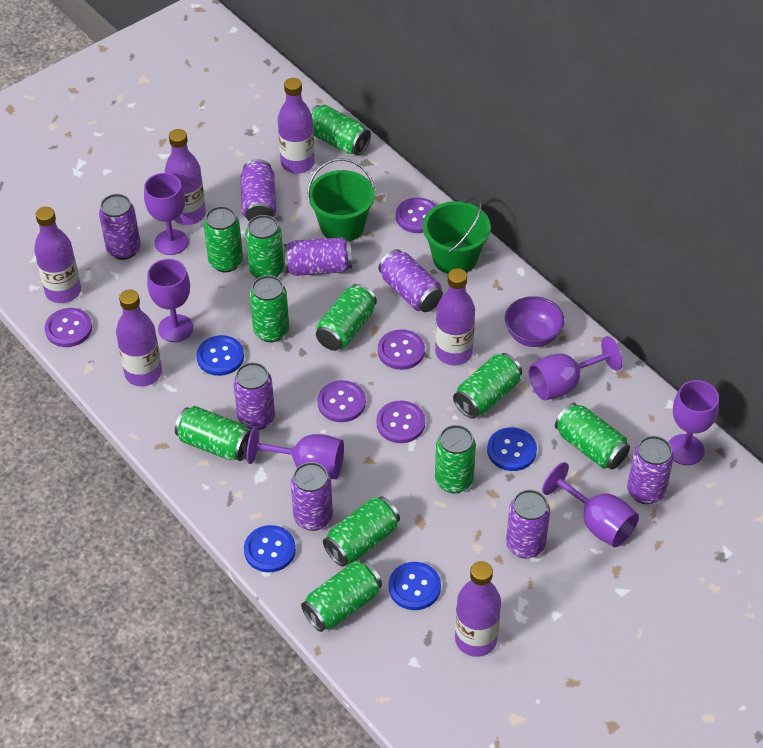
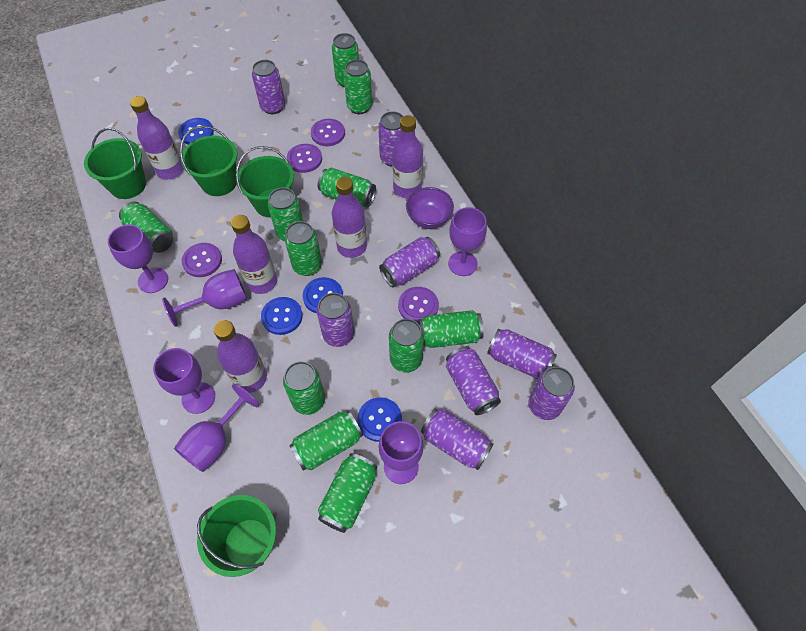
green bucket: [307,158,375,241] [423,197,491,274] = 2 -> [84,128,146,199] [180,126,237,196] [197,495,276,577] [236,146,294,218] = 4
purple bottle: [34,207,81,303] [116,289,162,386] [165,129,206,225] [278,78,315,173] [435,268,475,365] [455,561,501,657] = 6 -> [130,96,184,179] [214,320,267,393] [231,215,277,294] [332,177,367,258] [392,115,423,198] = 5
purple button: [45,308,92,347] [317,380,366,422] [376,401,425,443] [378,329,425,370] [396,197,437,233] = 5 -> [182,243,222,277] [287,144,322,173] [311,119,345,146] [398,287,439,323] = 4

